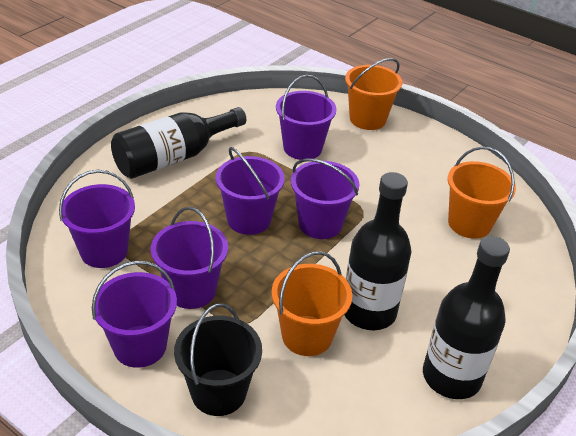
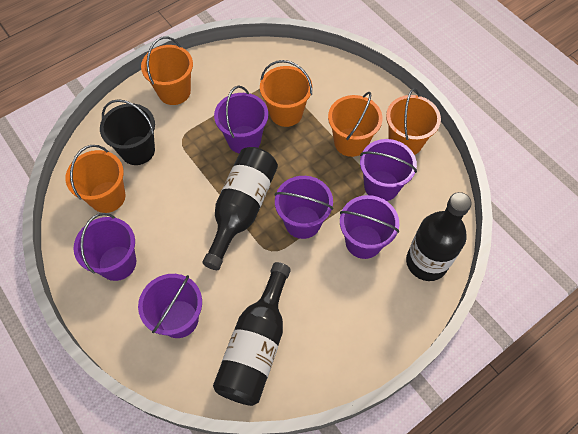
orange bucket: [272,251,352,356] [345,58,402,130] [448,147,516,239] = 3 -> [65,145,125,213] [141,37,193,105] [260,60,312,127] [328,92,383,157] [386,88,441,155] = 5

